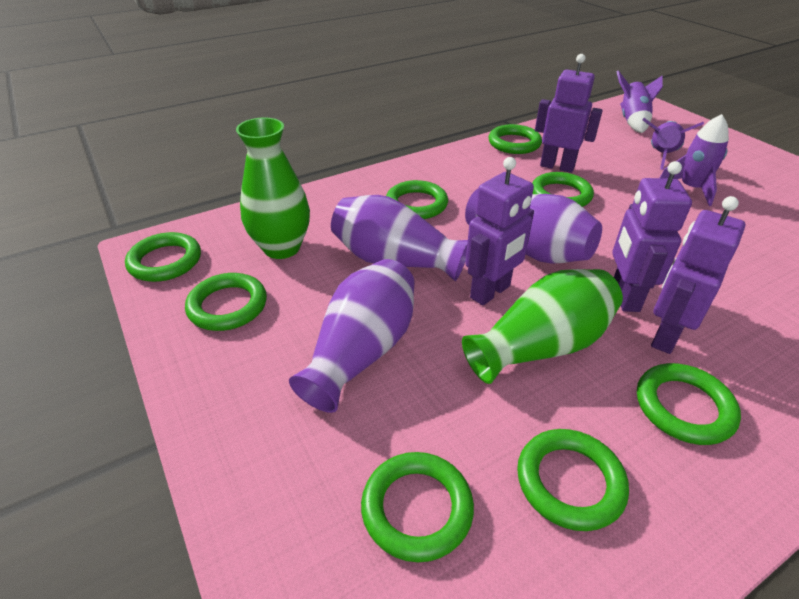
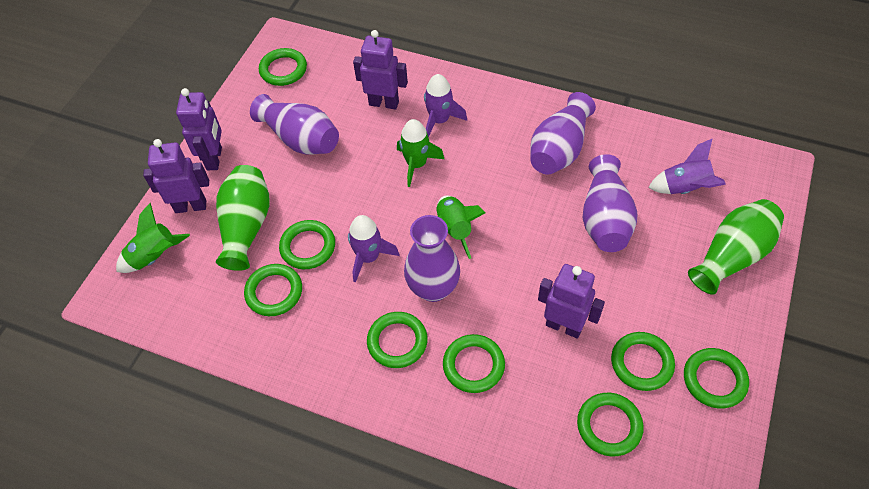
green rocket: none = 0 -> [116,203,190,273] [397,119,444,187] [436,196,486,259] = 3
purple vase: [289,259,414,413] [331,195,468,281] [465,189,602,264] = 3 -> [250,94,339,155] [404,215,460,302] [530,92,596,175] [583,154,637,252] = 4

